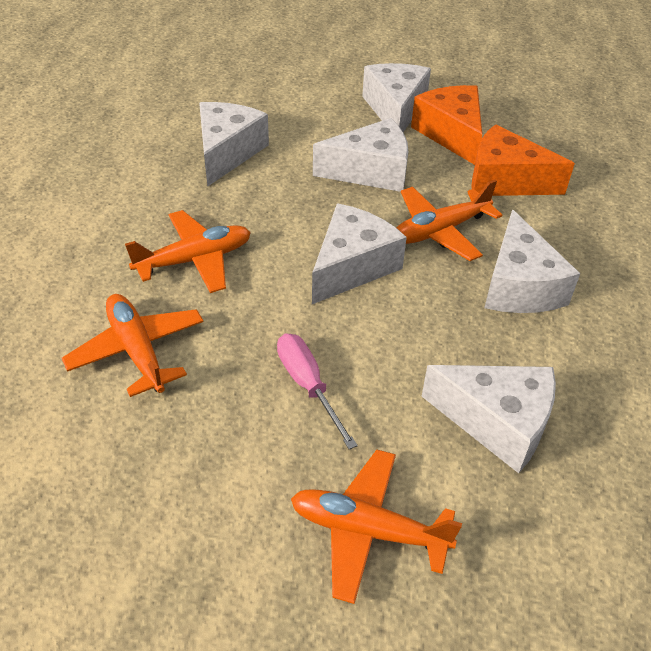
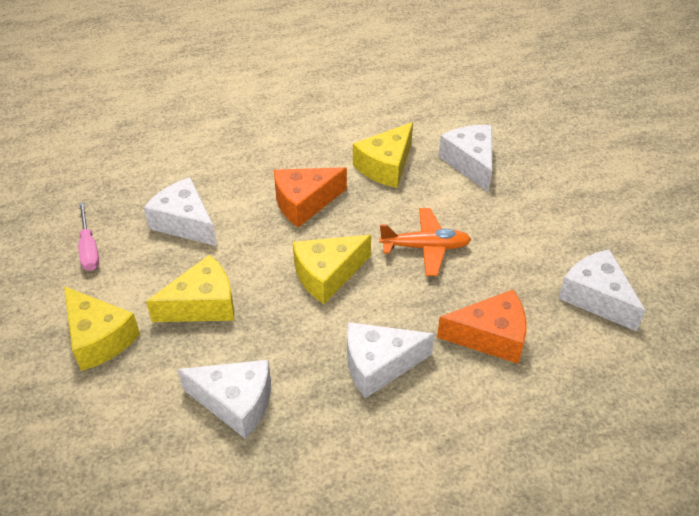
orange plane: [62,294,204,397] [125,210,251,293] [291,450,462,604] [396,180,502,261] = 4 -> [379,208,471,276] = 1
white cheese: [199,102,269,187] [312,204,407,304] [313,118,408,192] [362,63,431,132] [422,365,556,473] [484,209,580,313] = 6 -> [144,177,217,246] [178,360,271,439] [347,322,435,398] [438,125,492,192] [558,249,646,331] = 5
yellow cheese: none = 0 -> [64,286,140,371] [146,255,234,322] [293,235,371,304] [353,122,413,188] = 4

